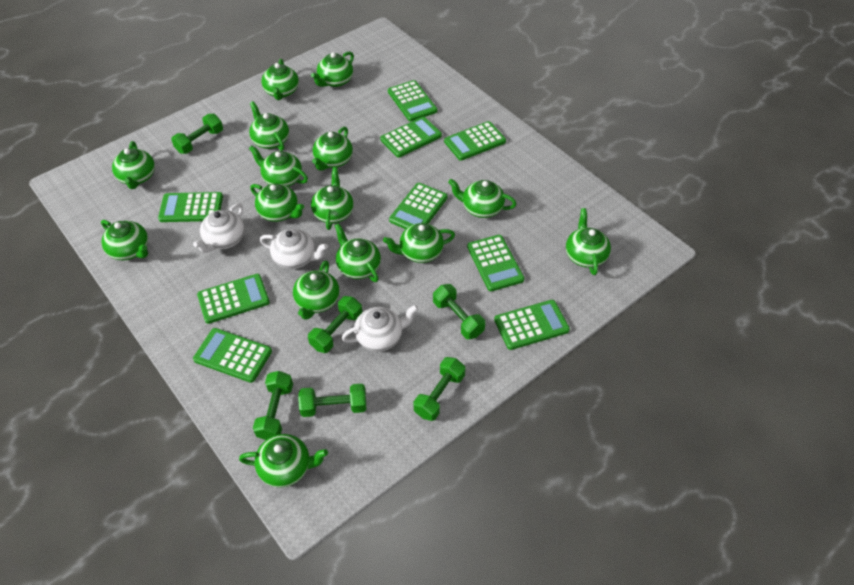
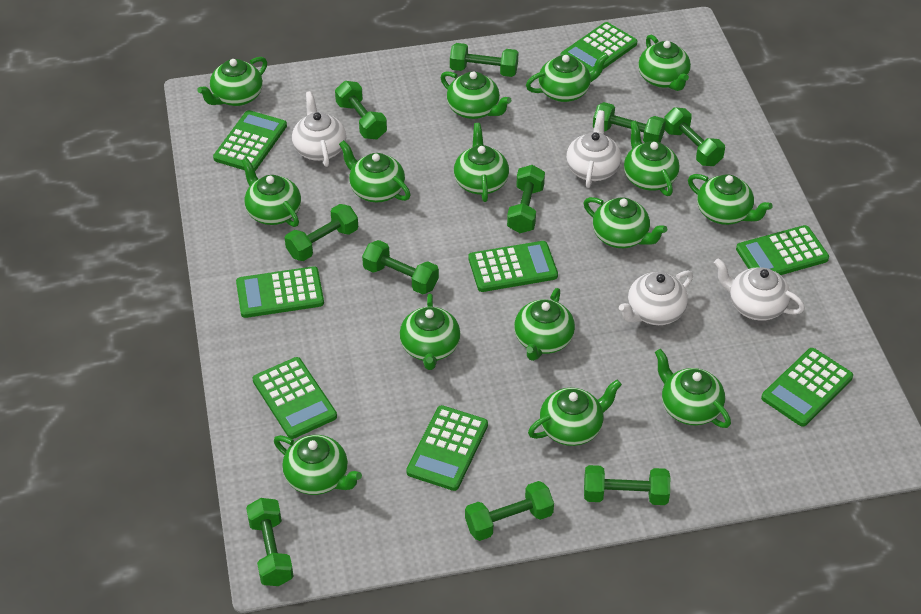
green calculator: [158,192,223,222] [193,328,272,383] [197,274,270,324] [380,117,442,158] [388,80,437,121] [389,183,448,229] [444,121,506,161] [467,235,524,291] [494,300,570,350] = 9 -> [213,110,287,171] [236,266,324,318] [253,357,337,439] [406,405,488,491] [469,241,558,292] [560,22,638,70] [736,225,829,275] [761,348,853,427] = 8
green dumbbell: [171,114,223,154] [253,371,293,440] [298,384,366,417] [308,296,362,353] [414,357,465,421] [433,284,485,339] = 6 -> [246,498,294,586] [285,204,358,261] [335,81,387,139] [362,240,439,294] [450,43,518,77] [465,481,554,541] [507,165,545,233] [584,465,670,505] [593,102,666,143] [664,107,725,166] = 10
white teapot: [193,203,245,253] [260,229,328,269] [342,305,418,352] = 3 -> [292,91,346,167] [566,110,621,188] [619,271,693,325] [714,258,805,321] = 4

